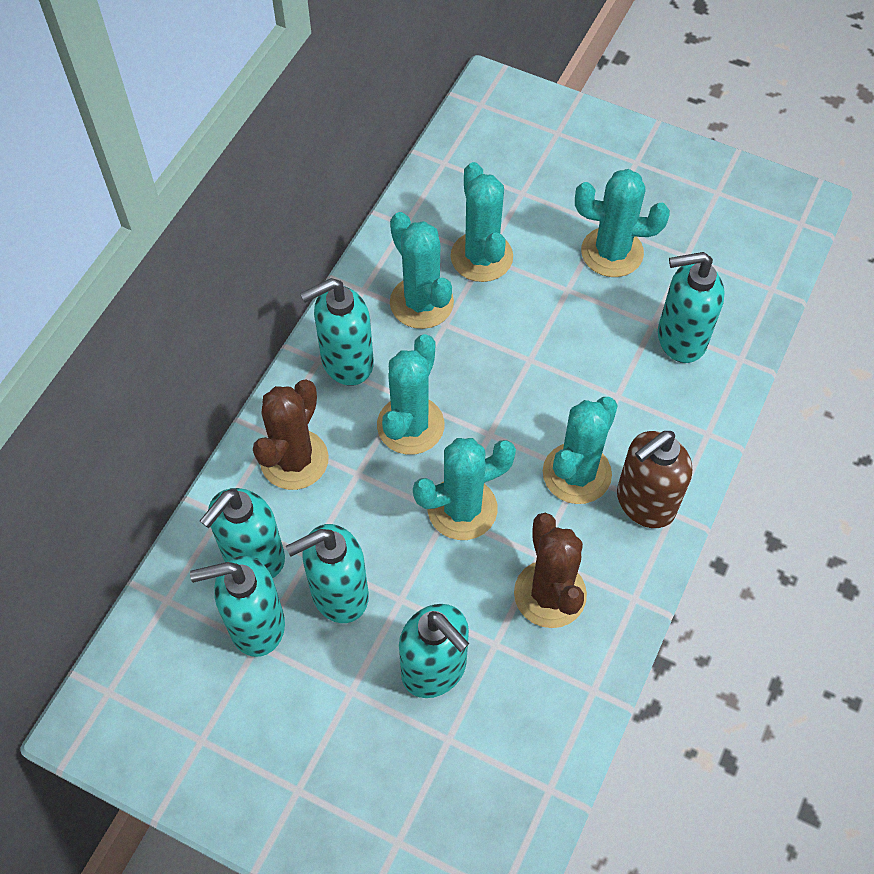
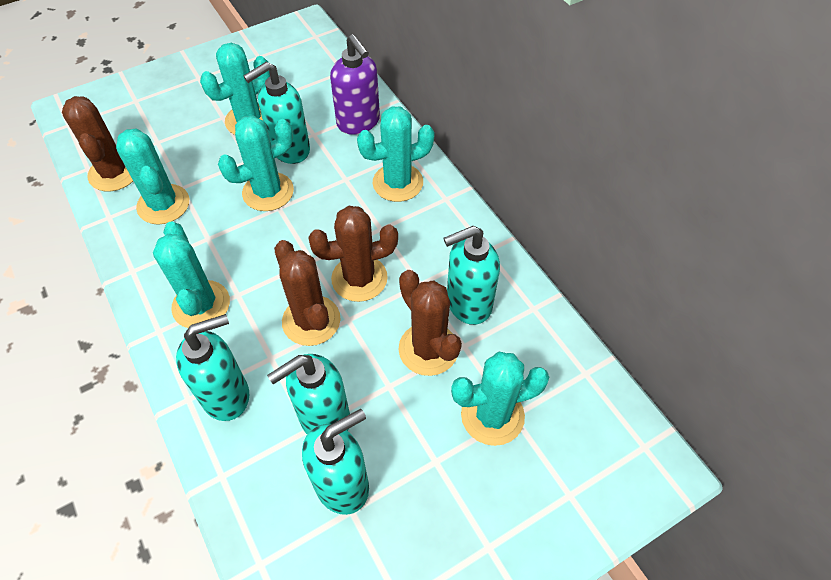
brown cactus: [253,380,329,490] [514,513,587,628] = 2 -> [62,96,133,192] [274,240,341,346] [308,206,398,302] [399,270,462,376] = 4
brown soap dispenser: [617,431,692,528] = 1 -> none = 0
purple soap dispenser: none = 0 -> [330,34,380,135] = 1
turquoise soap dispenser: [190,556,285,657] [200,488,285,578] [286,524,369,623] [300,278,374,386] [399,604,469,698] [658,252,725,363] = 6 -> [176,314,249,421] [244,62,310,164] [267,354,350,434] [302,409,369,515] [443,226,500,325] = 5

